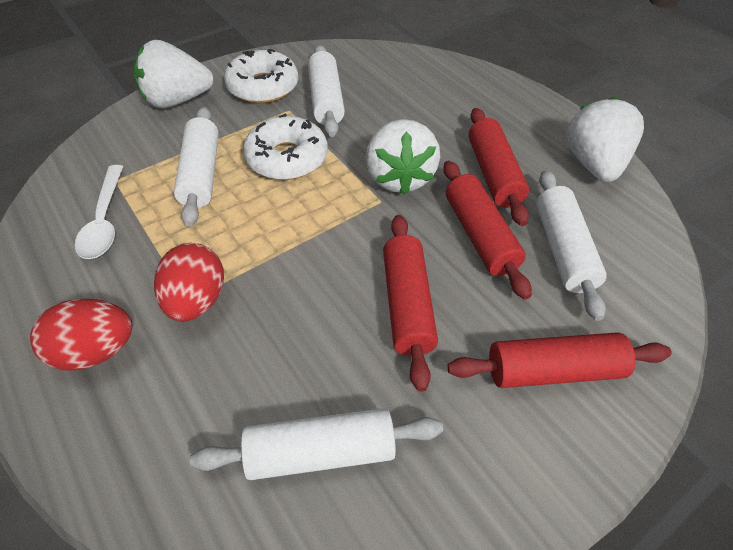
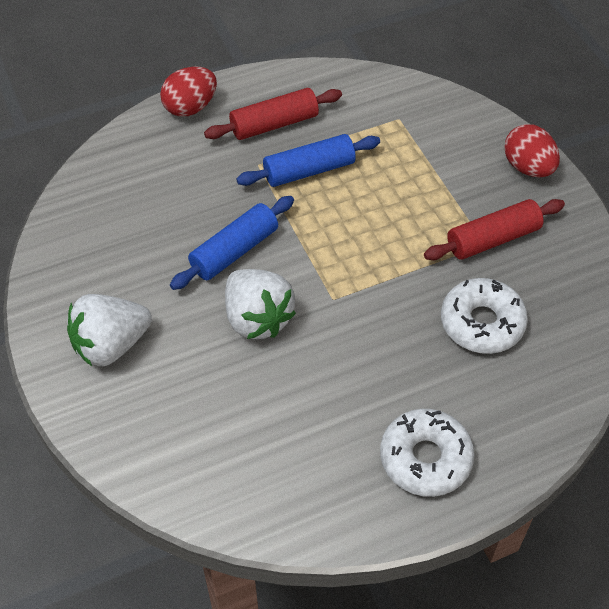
blue rolling pin: none = 0 -> [170,196,294,290] [236,134,380,187] = 2
red rolling pin: [383,215,438,392] [443,161,532,300] [447,332,672,388] [468,108,529,226] = 4 -> [204,88,342,140] [424,199,565,260] = 2
white rolling pin: [174,107,219,227] [190,408,443,480] [308,45,345,137] [536,170,607,321] = 4 -> none = 0
white spoon: [75,165,123,259] = 1 -> none = 0
white strawberry: [133,40,214,108] [366,119,440,195] [566,97,644,182] = 3 -> [67,294,152,366] [225,269,296,339] = 2

